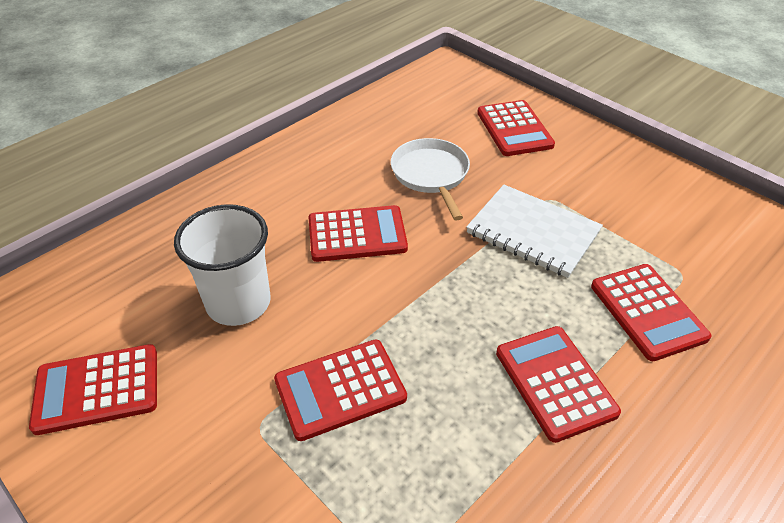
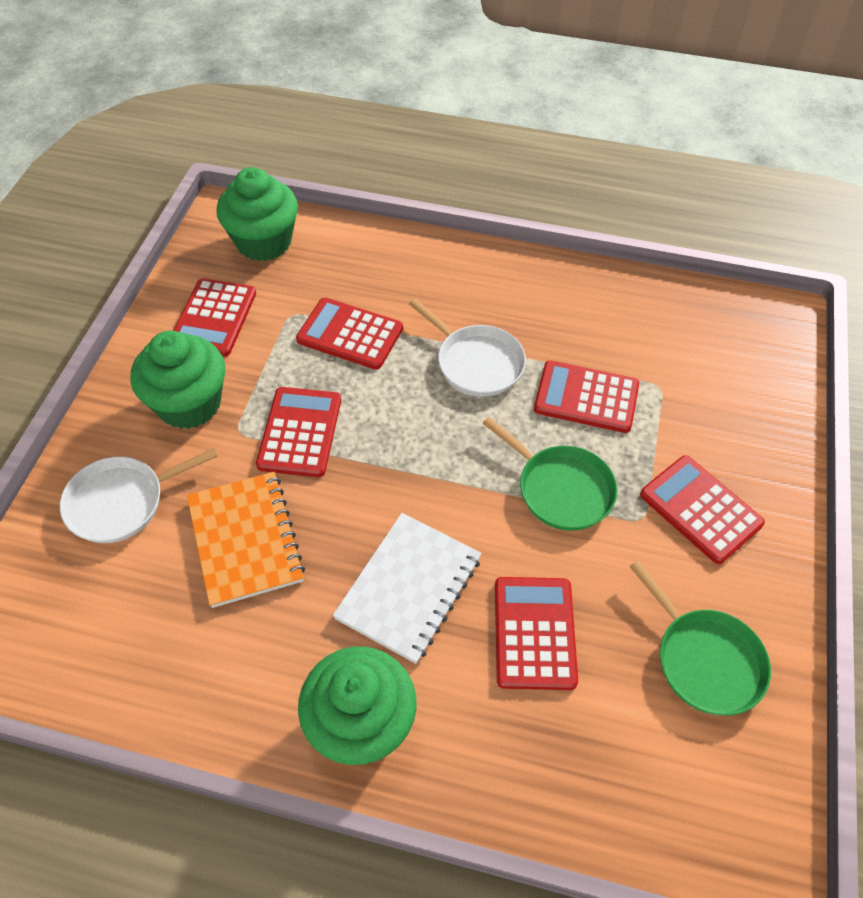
green cupcake: none = 0 -> [131,331,225,429] [216,167,298,261] [298,646,417,765] = 3
green pan: none = 0 -> [482,417,617,531] [629,561,771,716] = 2
orange notebook: none = 0 -> [187,472,305,608] = 1
white cup: [174,204,271,326] = 1 -> none = 0
white pan: [391,138,470,220] = 1 -> [60,448,218,543] [409,299,526,396] = 2

